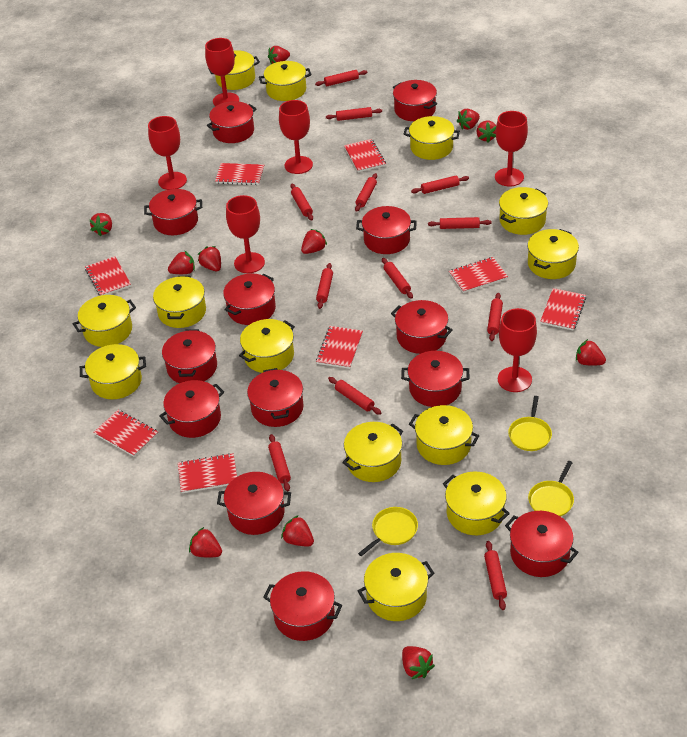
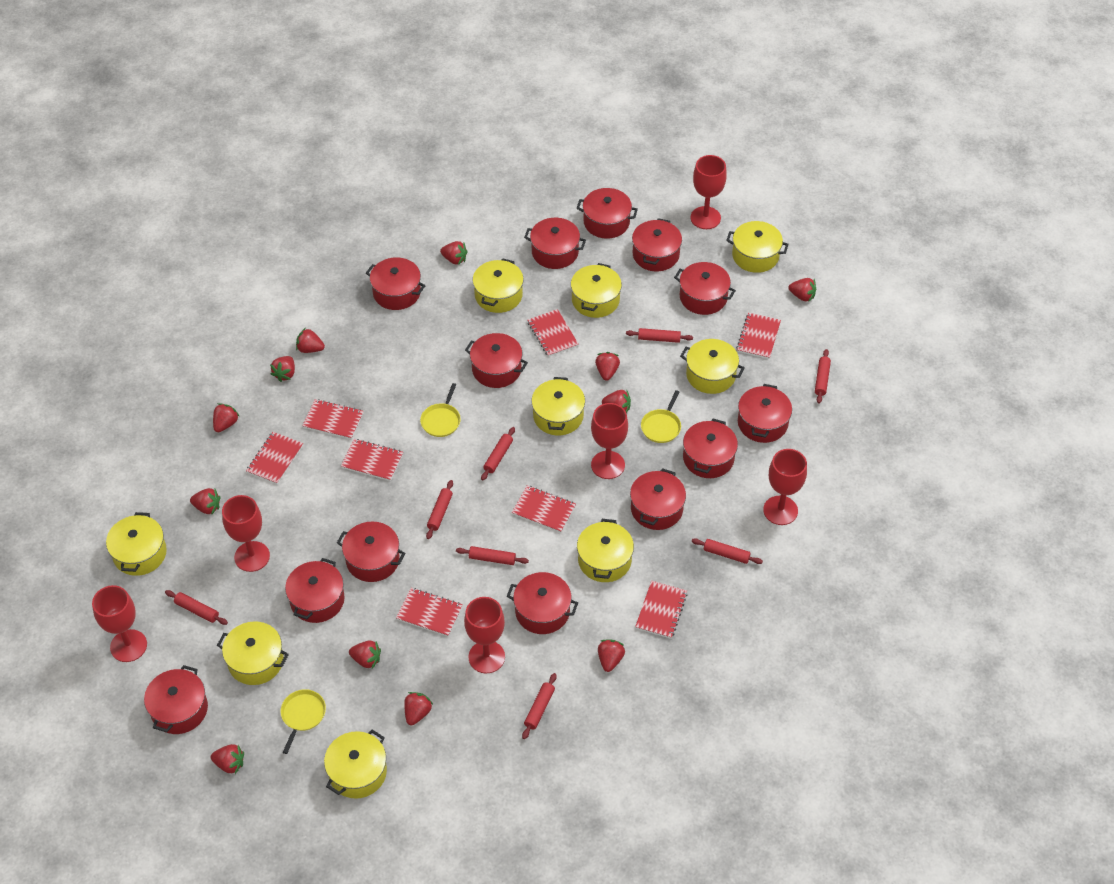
red rolling pin: [268,434,291,491] [290,184,313,221] [315,70,368,86] [316,263,333,309] [326,107,382,121] [328,377,381,415] [355,173,377,212] [382,258,413,299] [411,175,469,194] [428,217,492,229] [484,541,507,610] [487,293,503,341] = 12 -> [165,590,228,625] [426,480,453,539] [456,546,529,565] [481,427,515,480] [522,673,557,739] [626,328,693,343] [692,538,763,564] [815,349,831,404] = 8
red strawberry: [90,213,112,236] [168,251,195,274] [189,527,222,557] [198,246,221,271] [268,46,290,64] [281,515,314,547] [301,229,327,254] [402,646,435,679] [457,109,480,130] [477,120,496,143] [576,339,606,366] = 11 -> [190,488,220,514] [211,744,244,774] [213,403,240,432] [270,356,295,382] [296,328,325,353] [349,640,381,669] [404,692,433,725] [440,241,468,265] [595,352,620,381] [598,640,625,672] [602,390,631,413] [789,278,816,301] = 12
yellow pot: [73,295,136,347] [80,344,146,399] [153,276,206,328] [208,50,260,90] [239,319,295,373] [259,61,312,101] [342,422,403,482] [358,553,434,621] [404,116,460,160] [409,405,479,465] [443,472,510,535] [499,187,548,235] [527,229,579,279] = 13 -> [106,512,167,576] [217,621,289,685] [324,730,387,799] [473,258,524,313] [532,377,585,436] [571,263,622,318] [577,519,634,582] [680,339,745,394] [726,221,789,273] = 9

